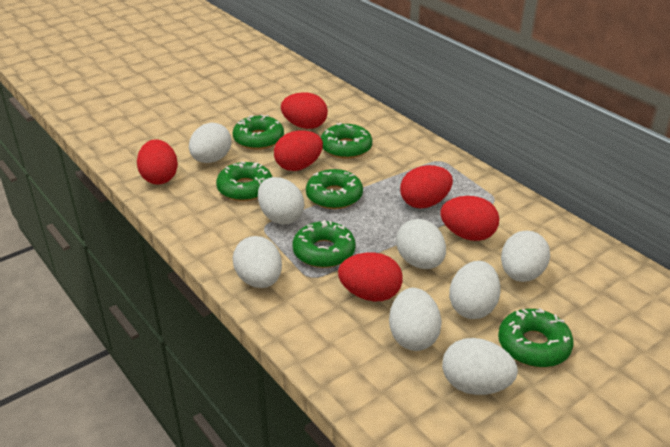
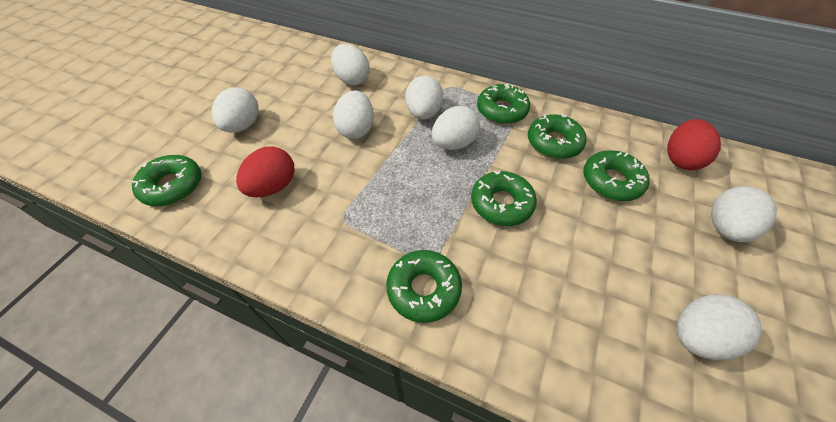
red egg: [137,139,178,184] [274,130,323,171] [281,92,328,129] [338,253,403,301] [400,165,453,209] [440,196,499,241] = 6 -> [236,146,294,197] [667,119,721,170] = 2
white egg: [189,123,231,163] [233,236,282,288] [258,177,304,225] [389,288,442,351] [396,219,446,269] [442,338,518,395] [449,261,501,319] [501,231,550,282] = 8 -> [212,87,259,133] [331,44,370,85] [333,91,374,139] [405,76,443,120] [432,106,480,150] [676,294,762,360] [711,186,777,242] = 7

